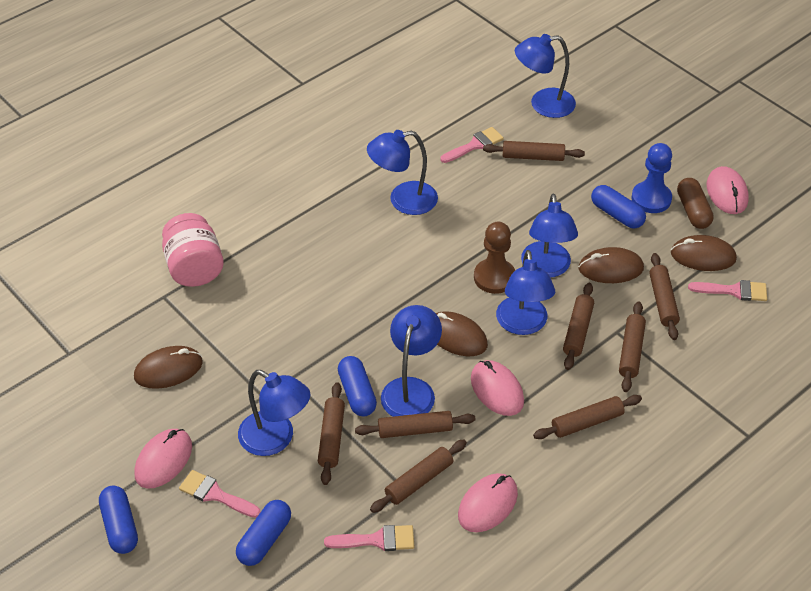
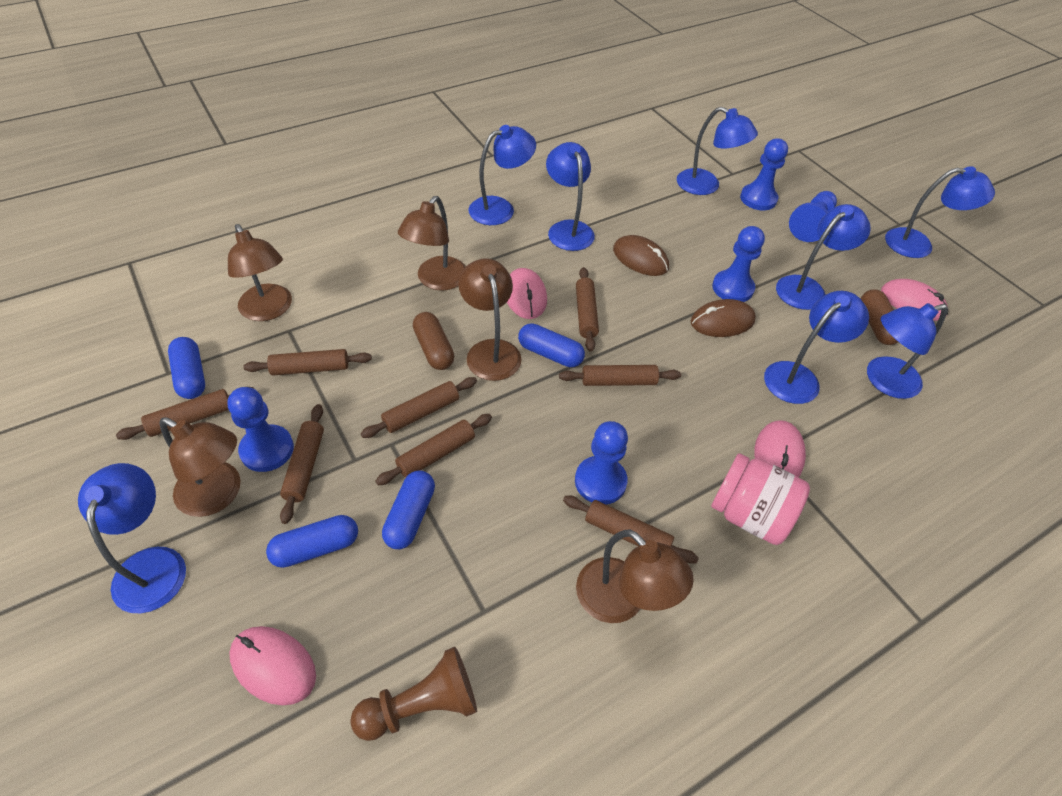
blue lamp: [238,370,311,456] [367,130,438,215] [381,305,442,417] [496,250,555,335] [515,34,576,118] [521,194,578,278] = 6 -> [78,463,186,613] [468,125,536,225] [546,142,595,251] [677,107,758,195] [764,291,869,404] [776,204,871,310] [867,303,948,399] [885,166,995,258] = 8
blue pawn: [631,143,672,213] = 1 -> [228,387,294,472] [575,421,628,504] [712,226,765,302] [740,138,788,210] [789,191,837,242] = 5
brown capsule: [677,178,714,229] = 1 -> [413,312,454,370] [861,289,898,345] = 2
brown lamp: none = 0 -> [159,417,241,517] [228,224,292,321] [398,196,466,291] [458,258,522,381] [576,529,694,623] = 5
brown mouse: [134,346,203,389] [436,311,488,356] [578,247,644,283] [671,235,737,271] = 4 -> [613,235,669,276] [691,299,756,337] = 2
pink brush: [179,470,261,518] [324,525,414,551] [440,127,504,163] [688,280,767,301] = 4 -> none = 0

